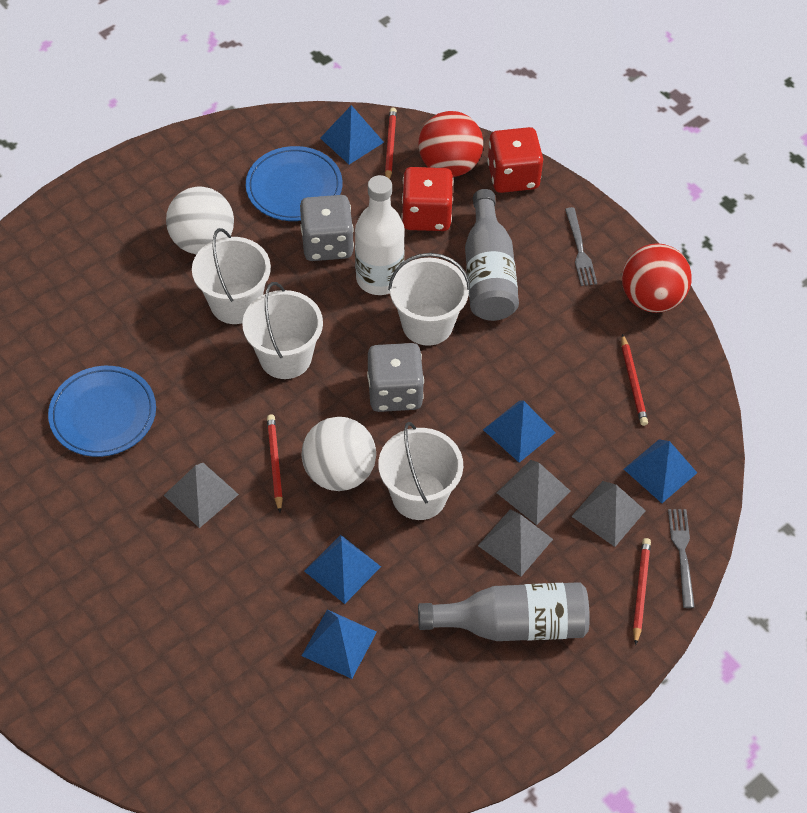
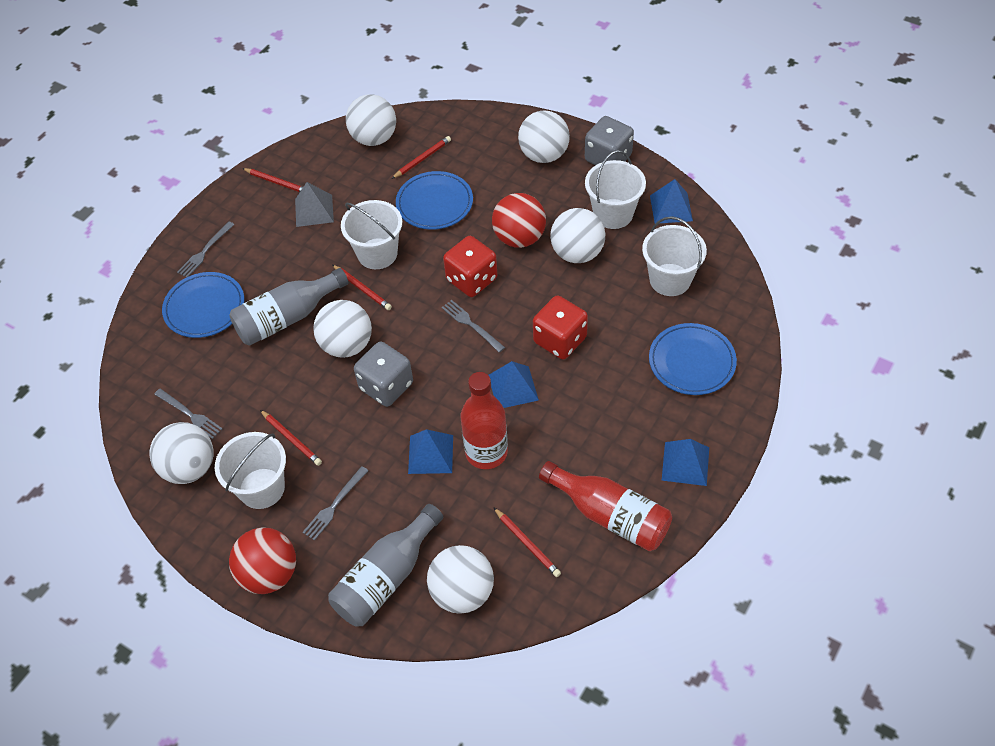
blue plate: [48,366,156,457] [246,146,342,221] = 2 -> [162,272,244,338] [396,171,473,230] [649,323,737,395] = 3
blue pyramid: [302,610,377,679] [304,535,381,604] [320,105,384,164] [483,400,555,463] [624,439,697,503] = 5 -> [408,429,453,474] [488,361,539,408] [650,179,693,224] [661,439,709,486] = 4
grey fork: [565,207,597,286] [668,509,695,608] = 2 -> [154,388,222,439] [177,221,235,277] [302,466,368,541] [442,300,505,353] = 4
grey pyramid: [164,463,239,528] [478,509,553,577] [497,460,571,525] [571,481,646,547] = 4 -> [295,182,334,227] = 1
red bottle: none = 0 -> [461,372,508,469] [539,461,672,551] = 2
red pencil: [267,414,283,513] [385,107,397,179] [622,334,648,426] [633,538,651,646] = 4 -> [242,168,303,192] [260,410,322,466] [332,265,392,310] [392,136,451,179] [493,507,561,577] = 5
white ball: [166,187,234,255] [302,417,376,491] = 2 -> [149,422,214,484] [313,300,372,358] [346,94,396,146] [427,545,494,614] [518,110,570,163] [550,208,605,263] = 6
white bottle: [355,175,405,295] = 1 -> none = 0

